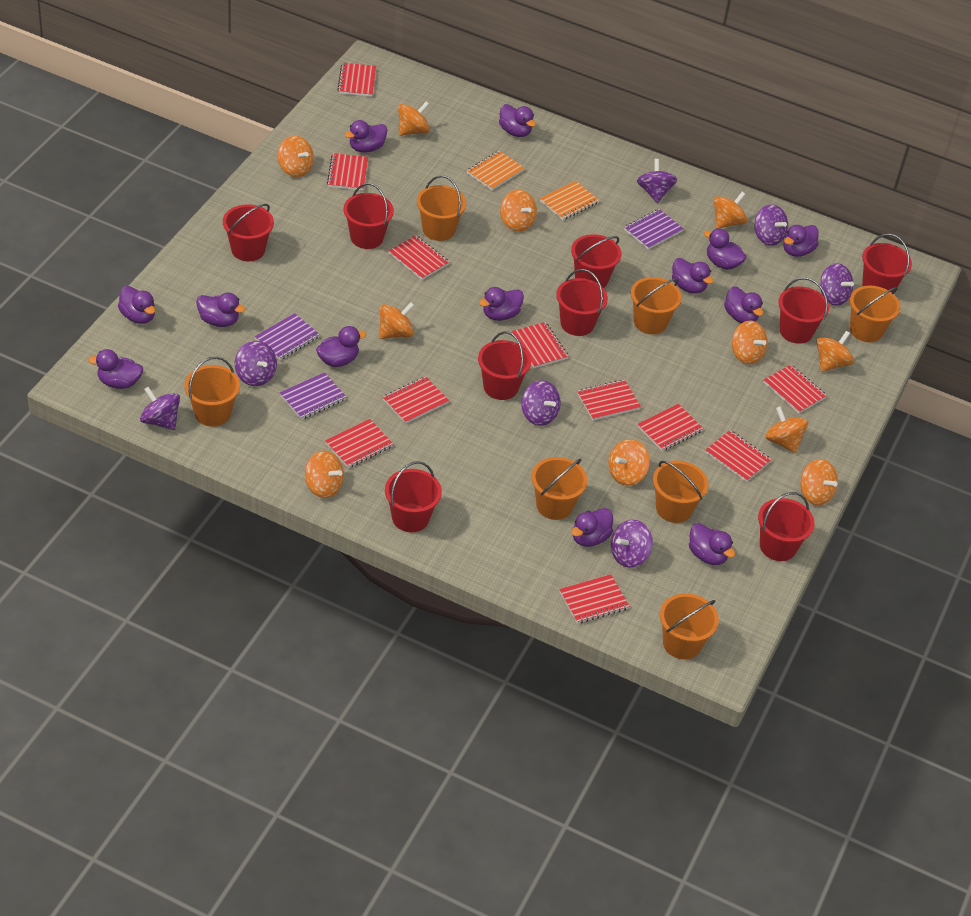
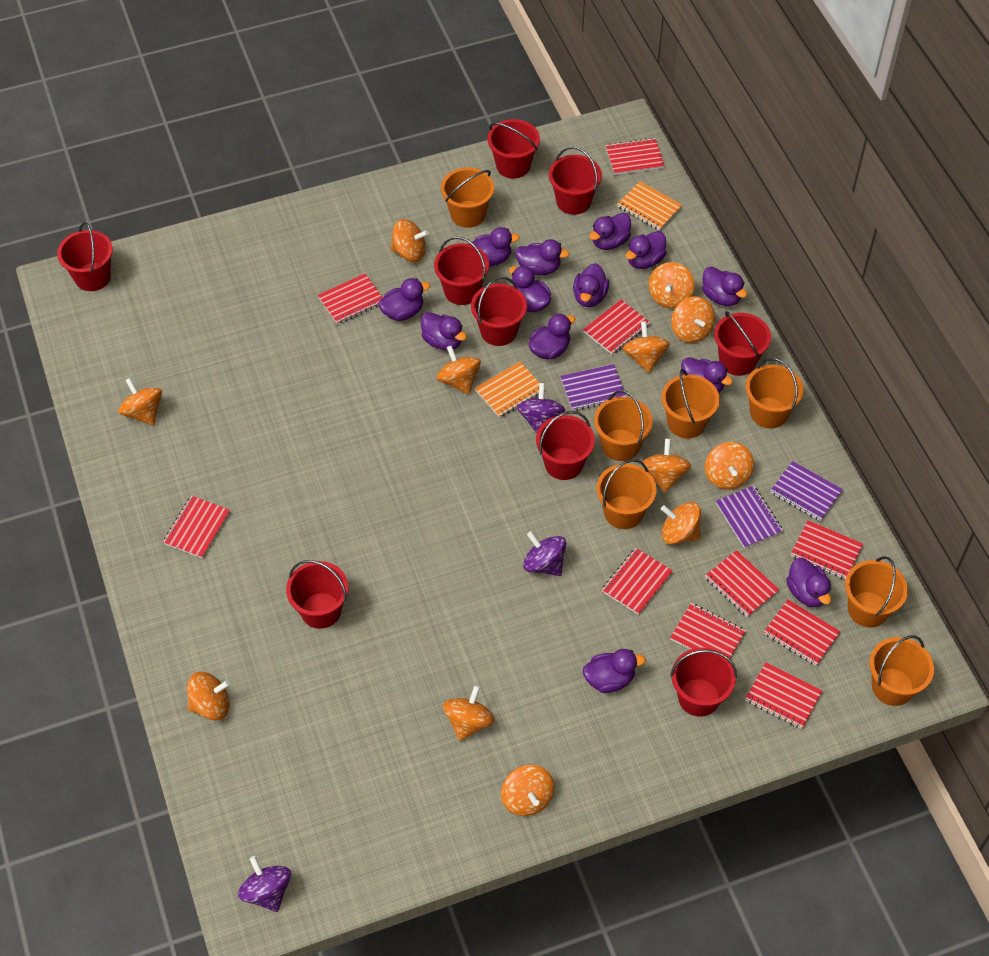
orange spinning top: [278,136,314,177] [305,451,344,498] [380,302,415,339] [398,101,430,136] [500,190,537,231] [608,439,650,485] [714,192,747,229] [732,321,768,364] [765,406,808,453] [800,459,838,505] [816,331,854,372] = 11 -> [118,378,162,426] [187,672,230,721] [390,219,429,262] [436,345,481,395] [443,685,495,741] [501,765,555,816] [623,321,670,373] [643,439,691,492] [648,262,695,308] [661,502,701,545] [671,296,715,343] [705,442,754,490] = 12
purple spinning top: [140,387,180,430] [235,341,277,386] [521,380,561,426] [611,520,653,568] [637,159,677,203] [754,204,788,246] [820,263,854,306] = 7 -> [238,856,291,912] [517,383,565,433] [523,531,566,576] = 3
red notebook: [325,419,393,468] [327,153,368,190] [337,63,376,97] [383,376,449,424] [389,235,449,280] [511,322,568,368] [559,574,629,624] [577,380,641,420] [638,404,703,451] [705,430,772,482] [763,365,827,413] = 11 -> [163,496,230,559] [318,273,383,324] [583,300,651,355] [602,548,673,615] [606,138,664,175] [670,603,746,658] [705,550,780,617] [745,662,822,729] [764,600,841,666] [791,520,863,579] = 10

